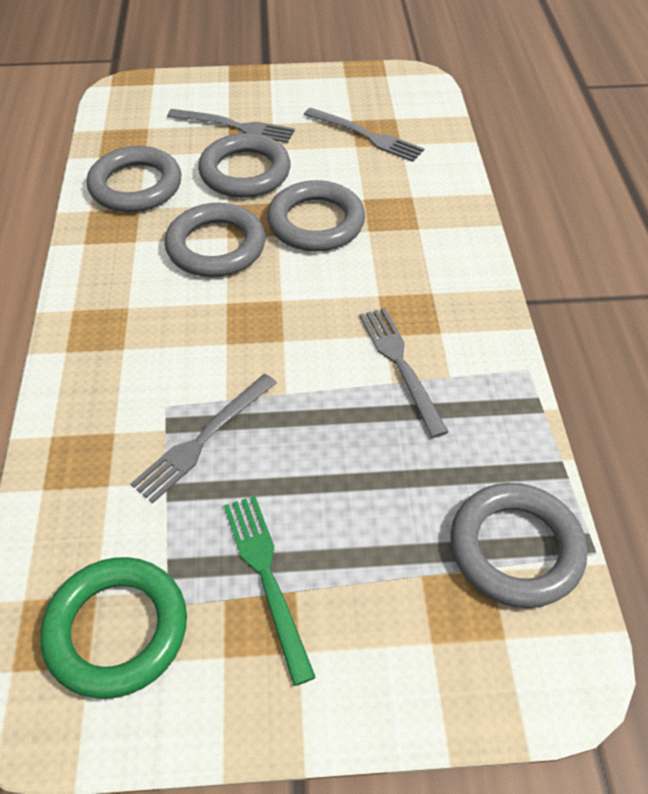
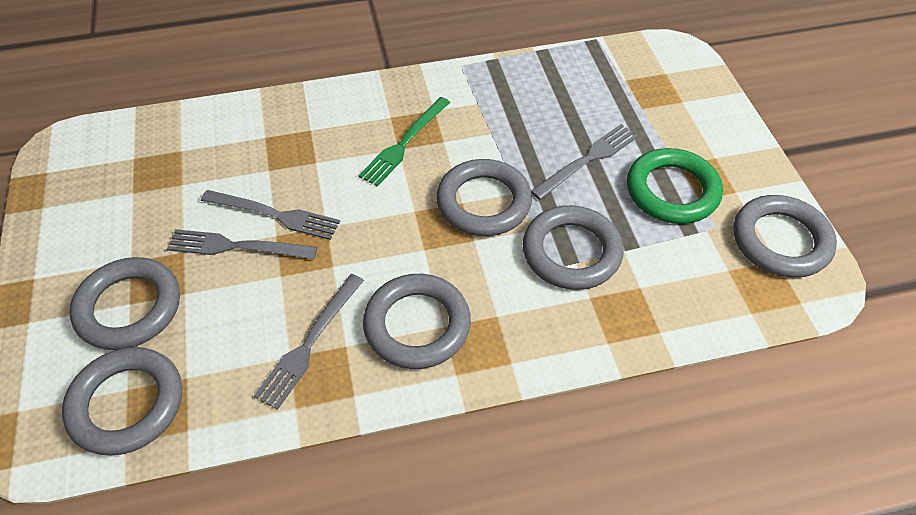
grey ring: [87,146,181,212] [165,203,266,277] [198,133,291,198] [267,180,365,251] [450,483,587,608] = 5 -> [62,347,182,456] [70,257,180,350] [363,274,471,369] [436,159,532,236] [523,205,624,290] [734,195,837,278] = 6

